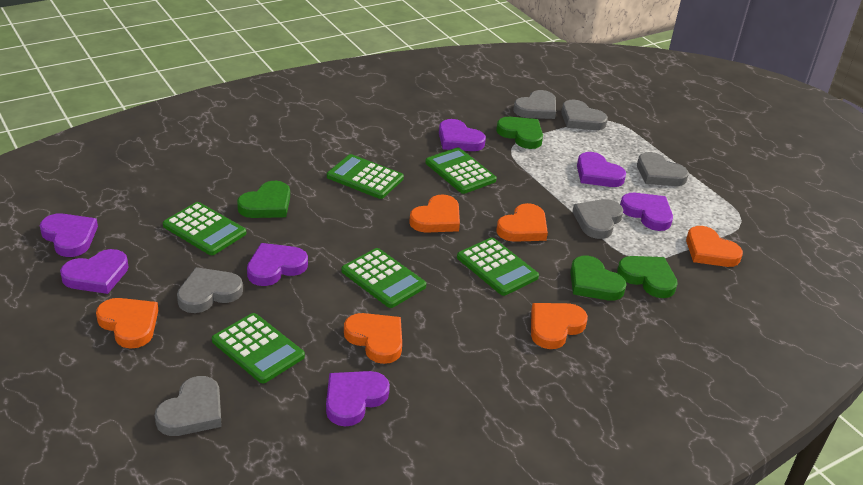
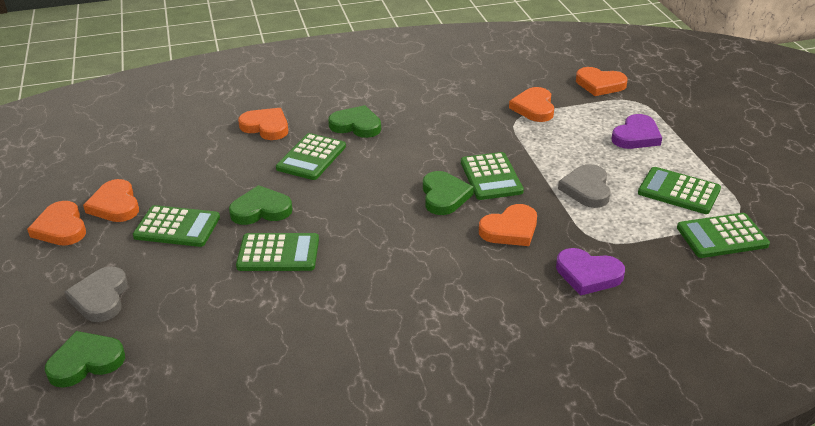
grey heart: [155,376,222,436] [177,267,243,313] [513,90,556,119] [561,100,608,130] [572,199,623,239] [637,152,689,186] = 6 -> [65,267,128,322] [558,164,611,208] = 2
purple heart: [40,214,98,257] [60,249,128,294] [247,243,308,286] [326,371,390,427] [439,119,486,151] [577,152,626,187] [620,193,673,231] = 7 -> [556,248,625,295] [611,114,662,149] = 2

